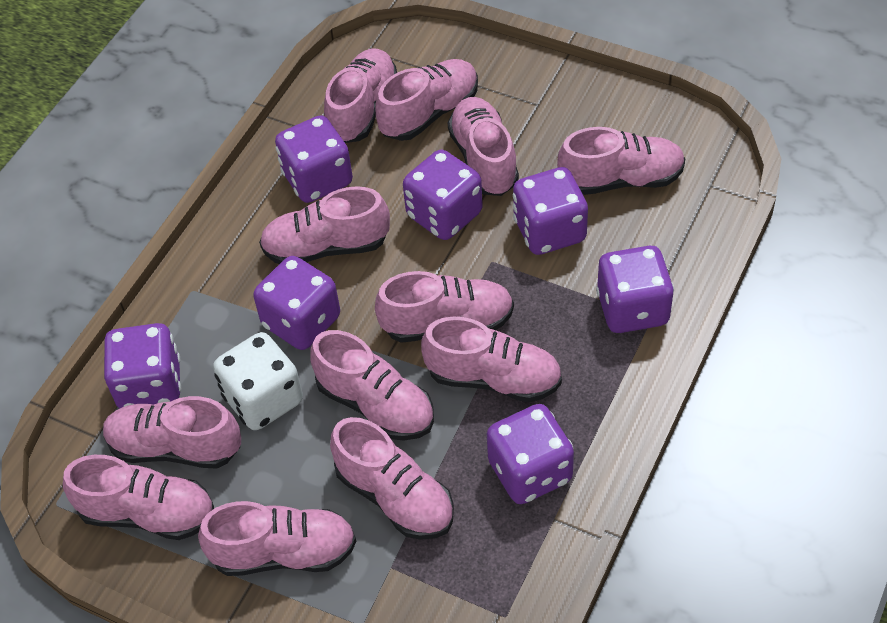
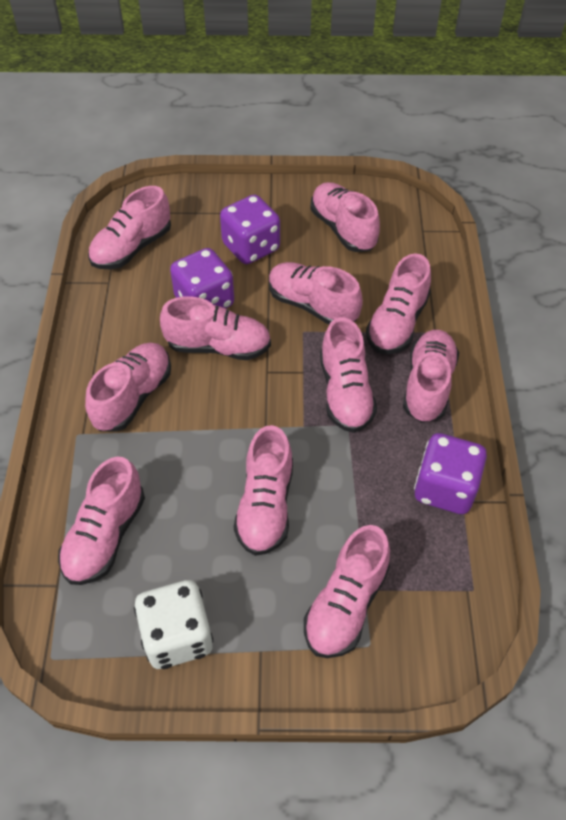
pink shoe: [63,455,214,540] [103,396,241,469] [198,501,356,576] [259,186,390,264] [310,330,434,441] [324,49,397,143] [330,417,454,540] [375,59,478,141] [375,271,514,343] [421,317,562,402] [448,97,519,196] [557,127,685,195] = 12 -> [58,456,145,585] [85,343,171,432] [88,186,171,269] [160,296,271,360] [234,425,293,556] [269,262,363,325] [304,525,390,658] [310,182,380,252] [320,317,377,433] [366,254,431,354] [403,330,459,423] = 11
purple dice: [104,323,181,409] [253,256,340,350] [275,115,353,203] [403,150,483,240] [487,404,574,504] [513,167,588,255] [596,246,674,333] = 7 -> [170,248,234,308] [220,195,280,264] [414,433,487,514] = 3

